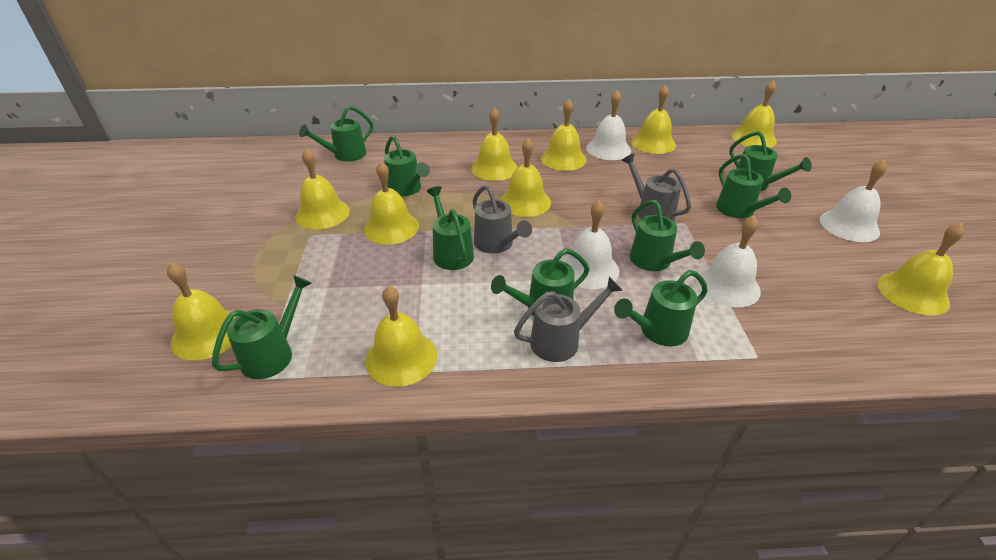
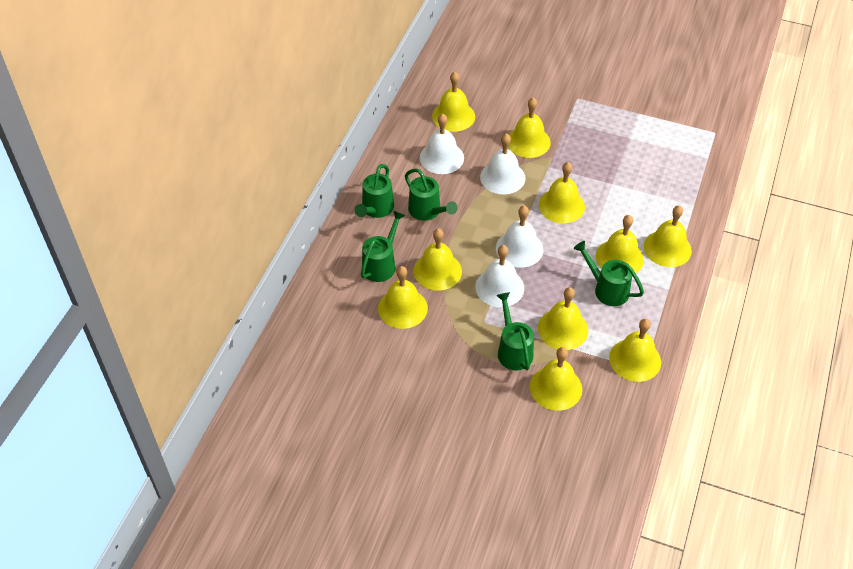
green watering can: [212,275,312,379] [299,106,373,161] [384,135,430,197] [427,186,474,270] [491,248,590,316] [614,270,708,346] [630,200,705,271] [716,154,791,218] [729,131,812,191] = 9 -> [355,164,394,218] [361,211,405,282] [405,168,458,221] [496,292,534,370] [574,241,644,306] = 5
grey watering can: [473,185,532,254] [514,277,623,362] [621,153,691,221] = 3 -> none = 0

